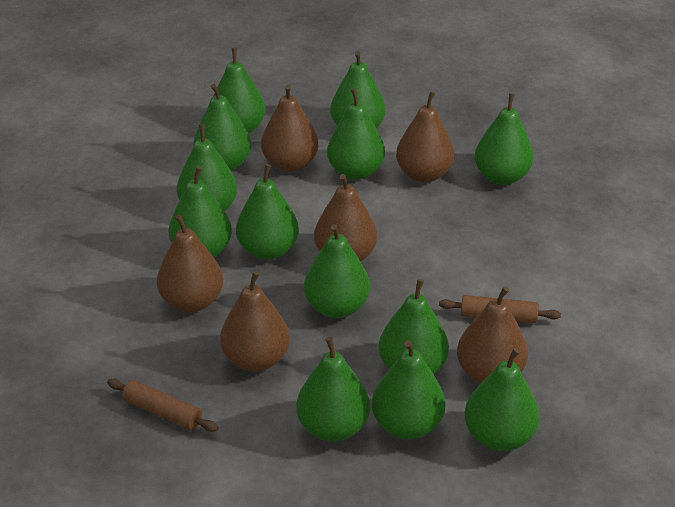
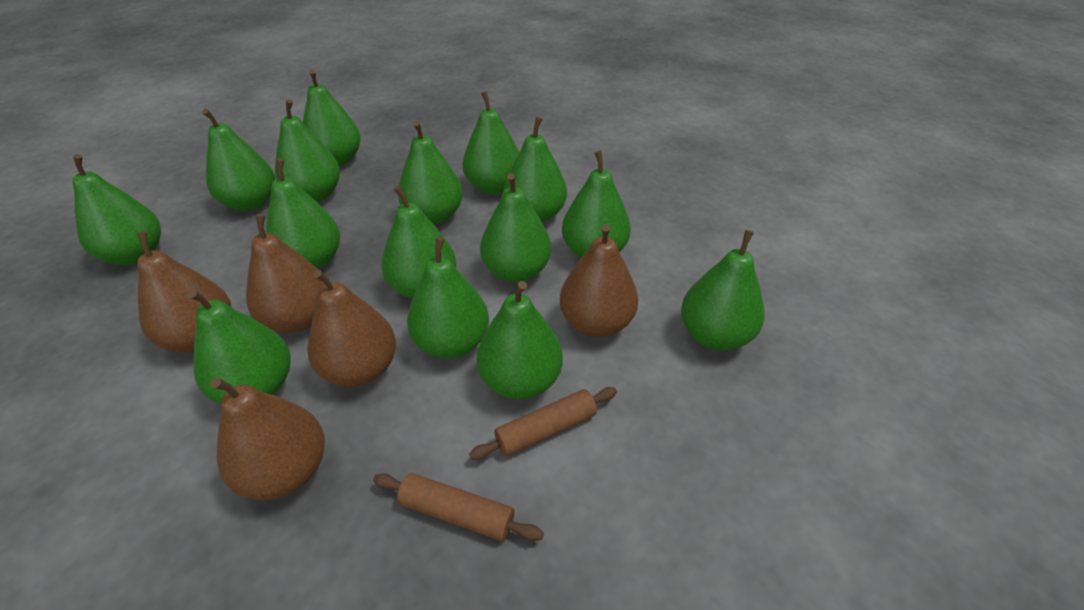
brown pear: [157,215,223,312] [220,271,290,372] [261,85,319,172] [314,174,377,262] [396,91,454,183] [457,286,528,384] = 6 -> [137,231,231,352] [211,378,325,500] [246,214,325,333] [307,270,396,387] [560,224,638,337] = 5
green pear: [168,166,232,257] [177,124,237,211] [193,84,251,171] [213,48,266,133] [236,164,299,260] [296,337,370,442] [304,224,370,318] [327,88,385,180] [330,51,386,128] [372,340,446,439] [379,279,449,374] [464,348,540,451] [475,93,533,185] = 13 -> [72,154,161,265] [187,289,291,404] [202,109,275,211] [266,159,340,269] [275,99,340,202] [303,69,361,166] [381,185,456,299] [398,121,463,224] [407,237,489,359] [462,91,519,194] [477,281,563,400] [480,173,551,282] [504,117,567,222] [562,151,631,258] [681,230,765,351] = 15

